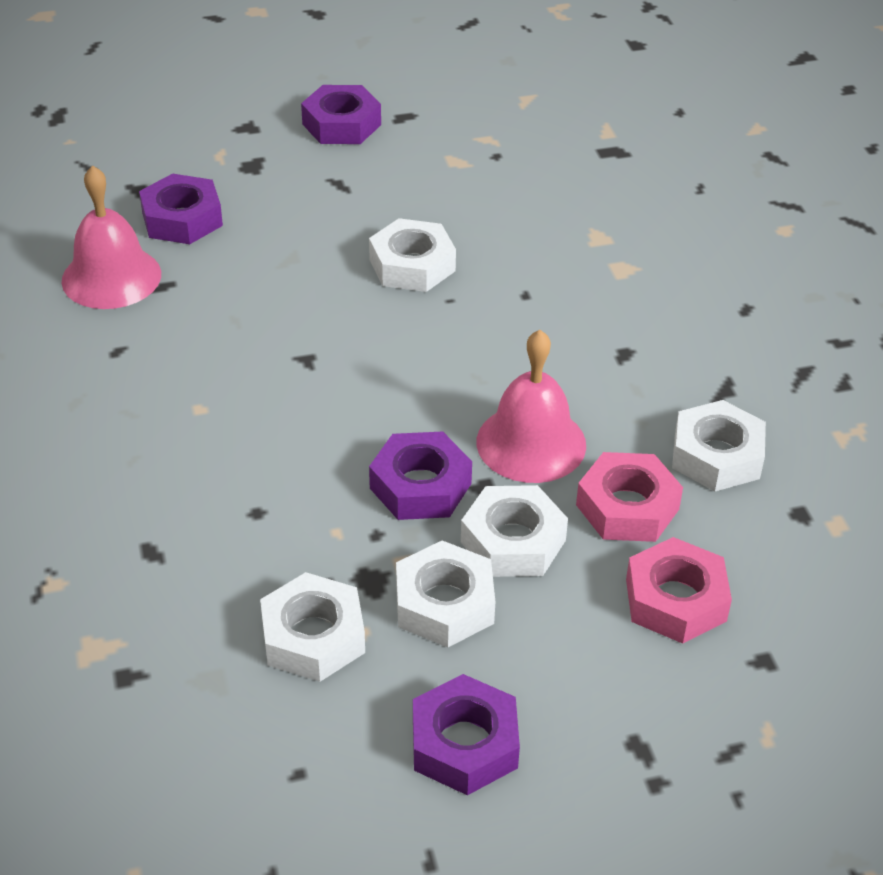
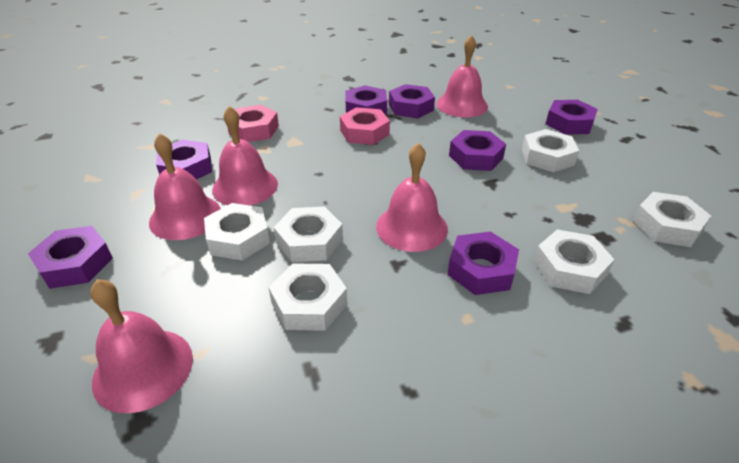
pink bell: [61,165,161,309] [477,330,586,483] = 2 -> [91,279,193,414] [149,133,221,240] [212,106,278,206] [376,143,448,252] [437,35,488,117] = 5
purple nut: [139,174,223,244] [301,85,381,144] [369,431,472,520] [413,674,520,795] = 4 -> [28,226,113,289] [156,139,212,179] [345,85,387,115] [389,84,435,118] [447,232,519,295] [449,130,506,171] [546,100,598,134] = 7
white nut: [260,572,365,682] [369,218,456,292] [396,541,495,647] [461,485,568,577] [672,400,766,491] = 5 -> [204,203,270,261] [268,264,347,331] [274,207,343,262] [522,129,579,172] [533,229,615,294] [633,192,711,247] = 6

